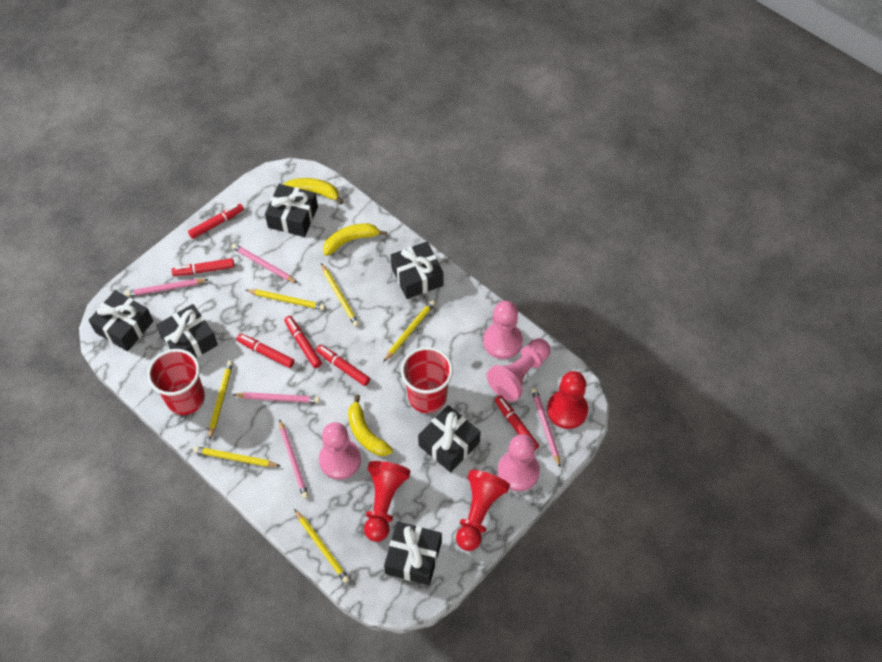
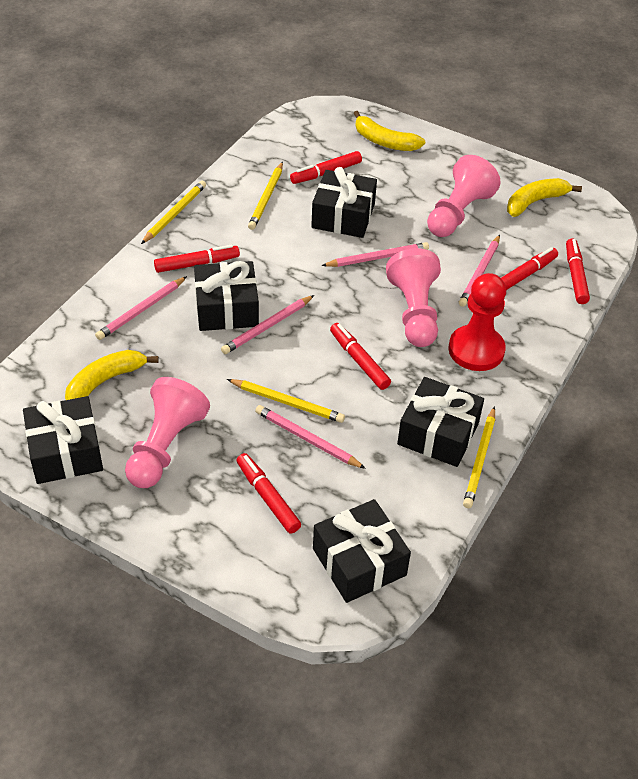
black gift: [89,290,153,351] [156,304,218,358] [265,184,318,237] [384,522,442,585] [391,241,444,299] [418,405,481,473] = 6 -> [23,396,103,484] [194,261,259,331] [311,167,377,238] [313,499,411,603] [397,377,484,467] = 5
pink pawn: [319,422,361,480] [483,301,523,359] [486,338,550,402] [498,434,540,491] = 4 -> [125,377,210,488] [386,248,441,347] [427,155,501,237] = 3
red cup: [147,349,205,415] [401,347,453,413] = 2 -> none = 0
red pawn: [364,461,410,542] [456,470,510,551] [547,371,588,429] = 3 -> [448,273,506,371] = 1
yellow pencil: [193,446,280,467] [209,361,233,440] [246,289,325,310] [294,509,350,583] [321,263,359,327] [383,300,435,362] = 6 -> [141,181,206,244] [227,379,345,423] [248,162,283,230] [463,406,495,508] = 4

